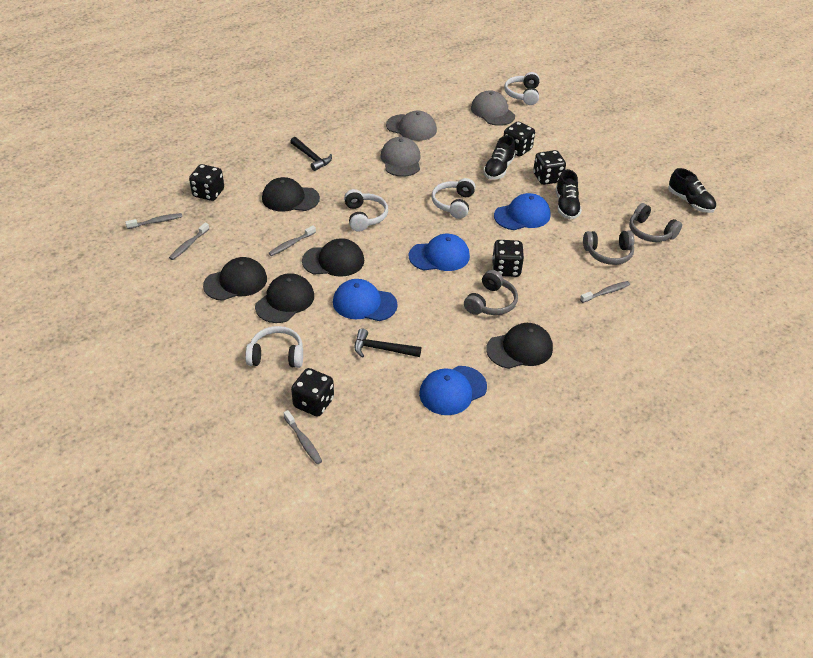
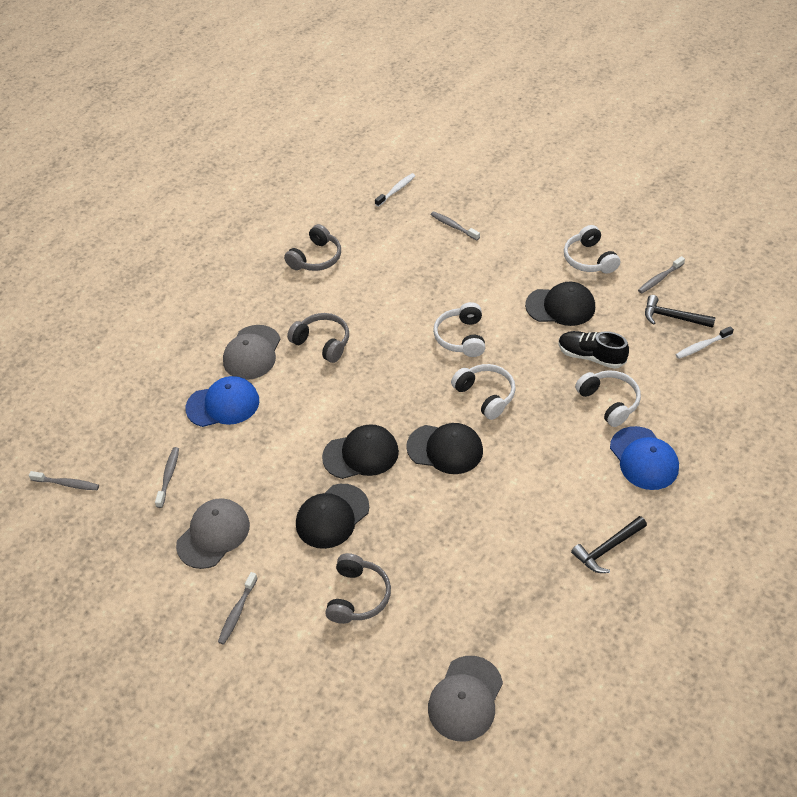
black cap: [203,257,267,301] [255,273,314,323] [262,177,320,212] [302,238,364,277] [486,323,553,369] = 5 -> [296,484,369,549] [322,424,399,479] [406,423,483,474] [525,282,595,326] = 4
black dice: [189,164,224,201] [291,368,334,417] [492,240,524,277] [504,122,535,157] [533,150,566,185] = 5 -> none = 0
black shoe: [483,135,515,180] [556,169,582,220] [668,168,716,213] = 3 -> [559,331,629,369] = 1
blue cap: [333,279,398,321] [409,234,470,271] [419,366,487,415] [494,193,551,230] = 4 -> [185,376,259,427] [610,426,679,490] = 2
white toothbrush: none = 0 -> [375,173,415,207] [675,326,734,359] = 2

